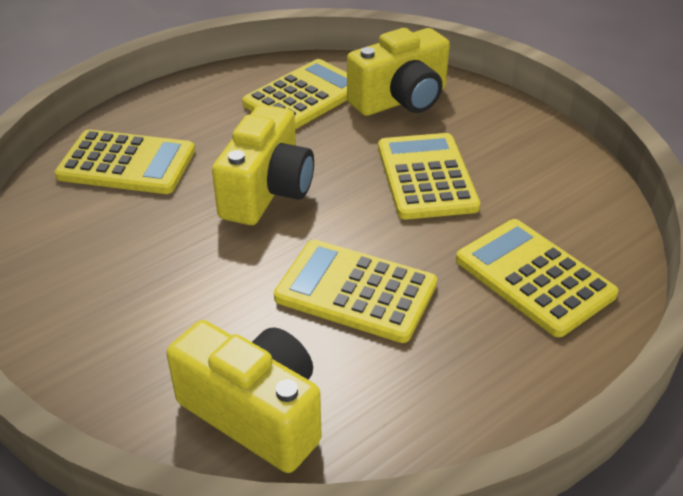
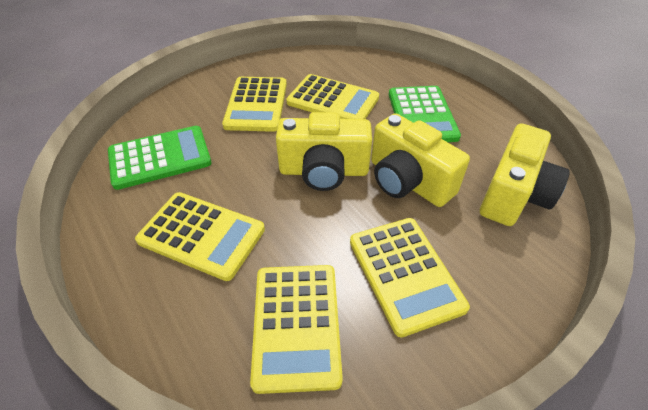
green calculator: none = 0 -> [108,126,212,190] [389,86,461,142] = 2

